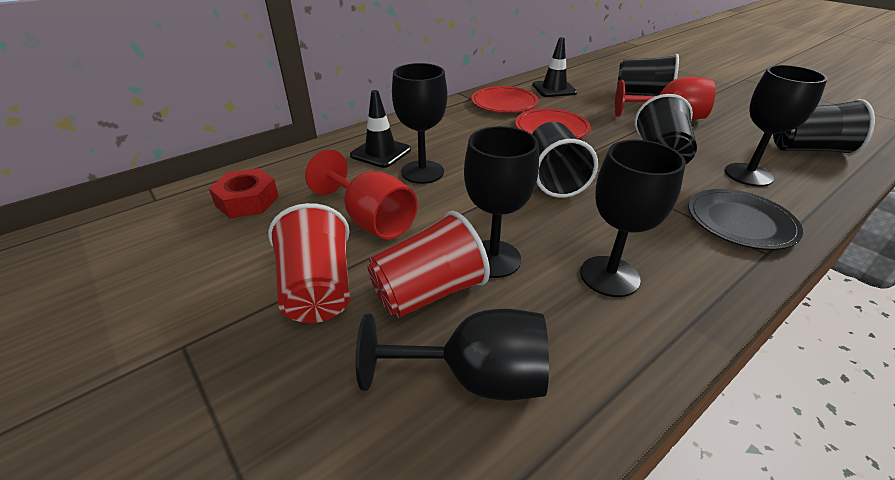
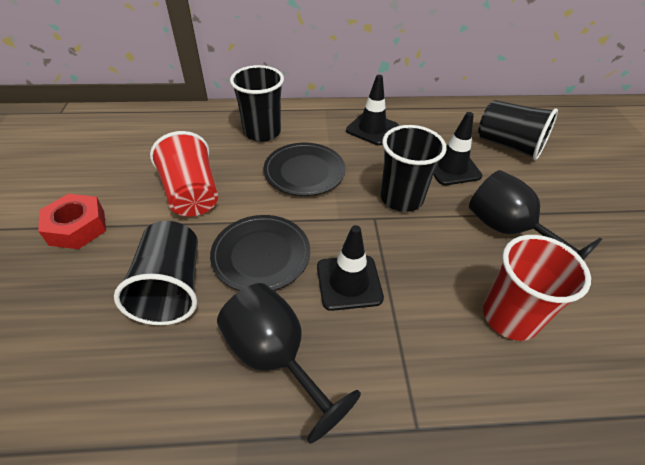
black goblet: [356,309,549,400] [392,63,447,184] [464,126,539,278] [580,140,686,297] [725,65,827,187] = 5 -> [217,283,361,444] [469,170,602,260] = 2
black plate: [689,189,803,250] = 1 -> [210,215,310,291] [264,143,346,196] = 2
black traffic cone: [350,90,411,168] [532,37,577,97] = 2 -> [317,225,384,311] [346,75,399,145] [433,112,482,185] = 3
red goblet: [305,149,418,239] [615,77,715,120] = 2 -> none = 0
red plate: [471,86,539,113] [515,109,591,139] = 2 -> none = 0

